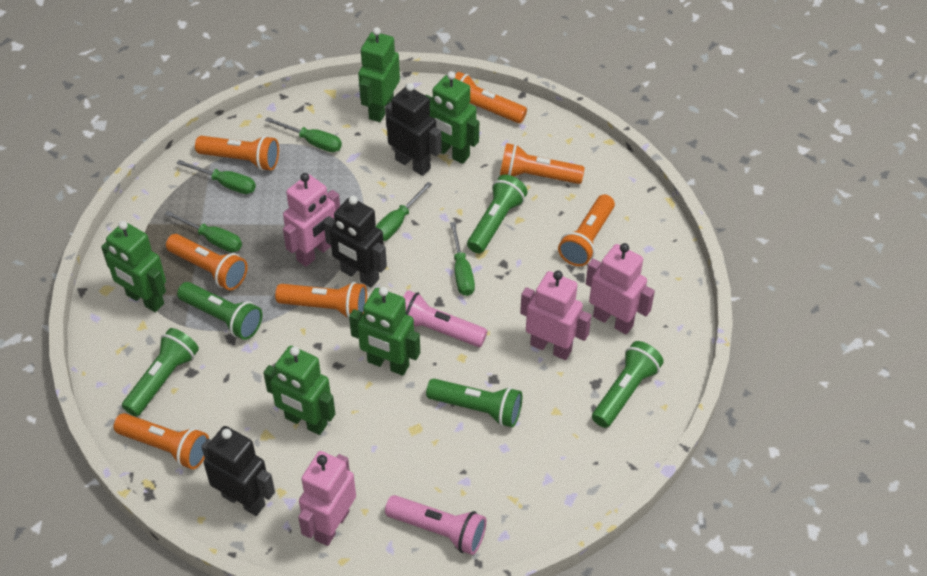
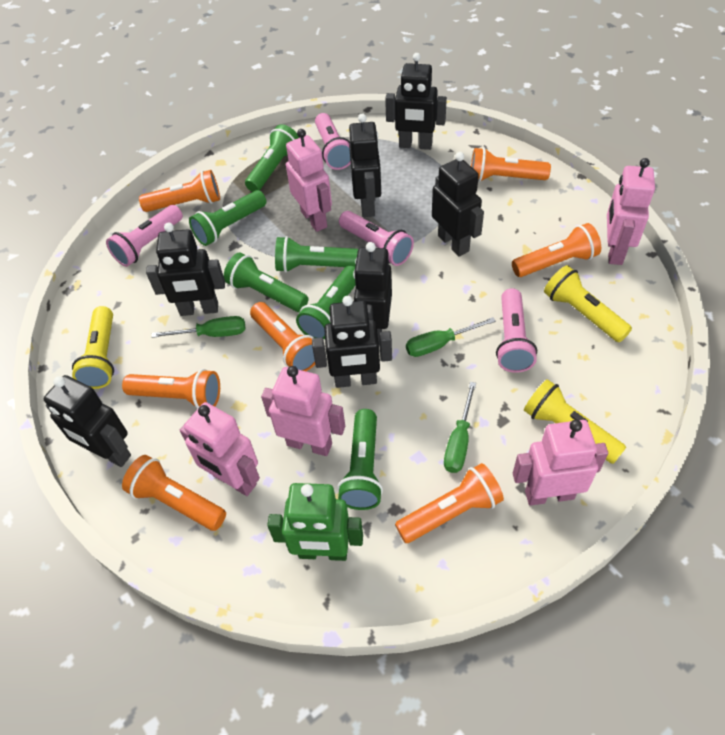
black robot: [201,426,275,516] [324,196,387,288] [385,83,442,176] = 3 -> [44,375,131,467] [146,223,225,316] [312,296,392,388] [349,114,381,217] [353,242,392,345] [385,53,447,150] [432,152,484,256] = 7
green flashlight: [122,328,199,417] [177,282,262,340] [426,379,522,427] [467,175,527,254] [592,341,664,428] = 5 -> [189,190,266,246] [224,252,308,312] [245,124,299,192] [275,236,358,273] [296,266,356,339] [337,409,383,510] = 6
green robot: [101,221,166,312] [263,346,335,435] [349,287,420,376] [358,27,400,122] [425,71,479,164] = 5 -> [267,483,363,561] = 1
green screwdriver: [165,211,242,252] [176,160,256,194] [265,117,342,152] [375,182,432,241] [450,222,475,296] = 5 -> [152,316,245,338] [406,317,496,357] [444,382,476,473] = 3
pink flashlight: [385,495,486,555] [403,290,487,347] = 2 -> [106,205,183,267] [315,113,351,170] [339,211,414,266] [496,288,537,373] = 4
pink robot: [283,173,340,267] [298,451,356,546] [520,270,591,360] [586,243,655,334] = 4 -> [180,402,260,496] [261,366,345,456] [286,129,332,232] [513,420,608,506] [607,158,655,265] = 5
yellow flashlight: none = 0 -> [72,306,114,389] [524,379,626,464] [544,265,632,342] = 3

